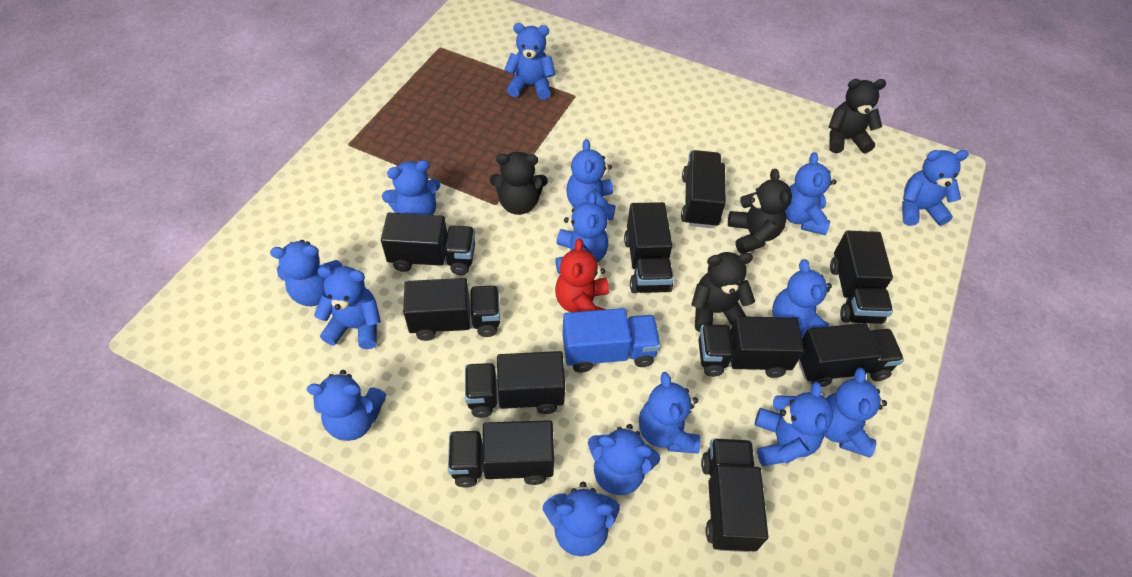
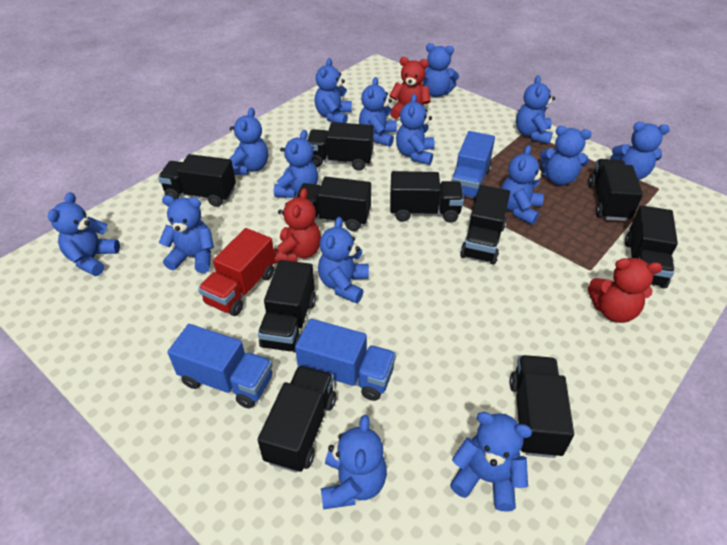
black teddy bear: [490,152,548,215] [691,252,755,332] [728,169,792,254] [829,79,886,153] = 4 -> none = 0
blue truck: [562,308,661,373] = 1 -> [168,324,273,408] [295,319,396,401] [451,131,495,200] = 3
red teddy bear: [555,238,609,312] = 1 -> [274,188,321,263] [389,57,431,119] [588,258,662,323] = 3
red truck: none = 0 -> [198,228,275,316] = 1

